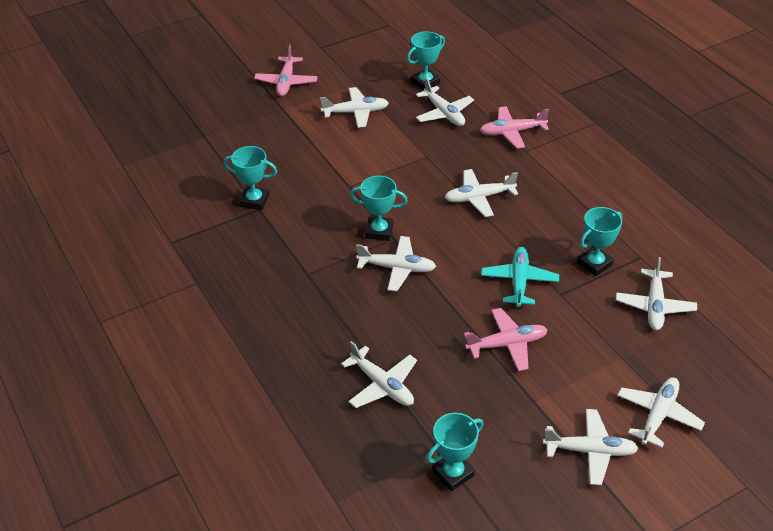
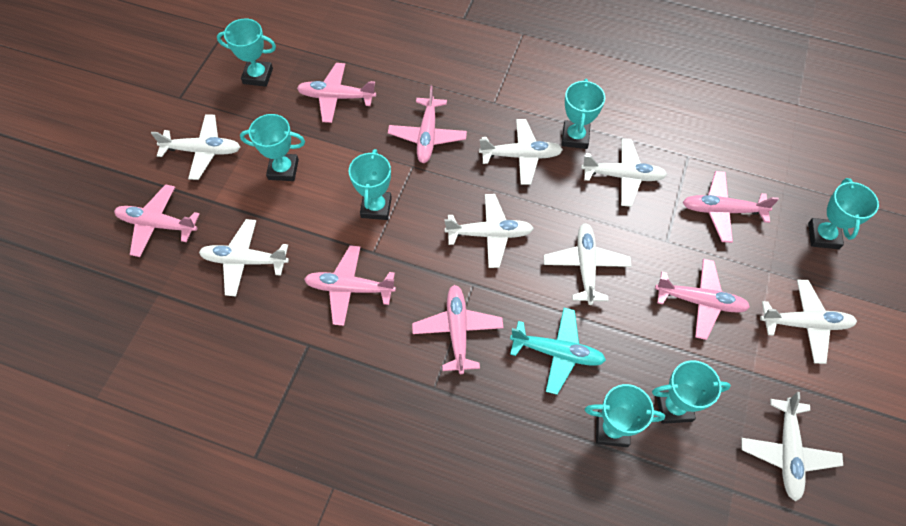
pink plane: [254,45,318,96] [464,308,548,371] [480,106,549,148] = 3 -> [114,184,200,257] [297,63,376,123] [304,245,396,326] [388,86,467,163] [412,285,503,374] [655,259,750,340] [683,171,779,243] = 7
turquoise trophy: [223,146,277,210] [350,176,408,241] [407,31,445,90] [426,413,483,491] [577,207,622,276] = 5 -> [217,19,276,87] [240,114,305,181] [349,149,392,220] [562,79,605,149] [585,384,665,447] [652,360,731,424] [808,178,879,249] = 7

